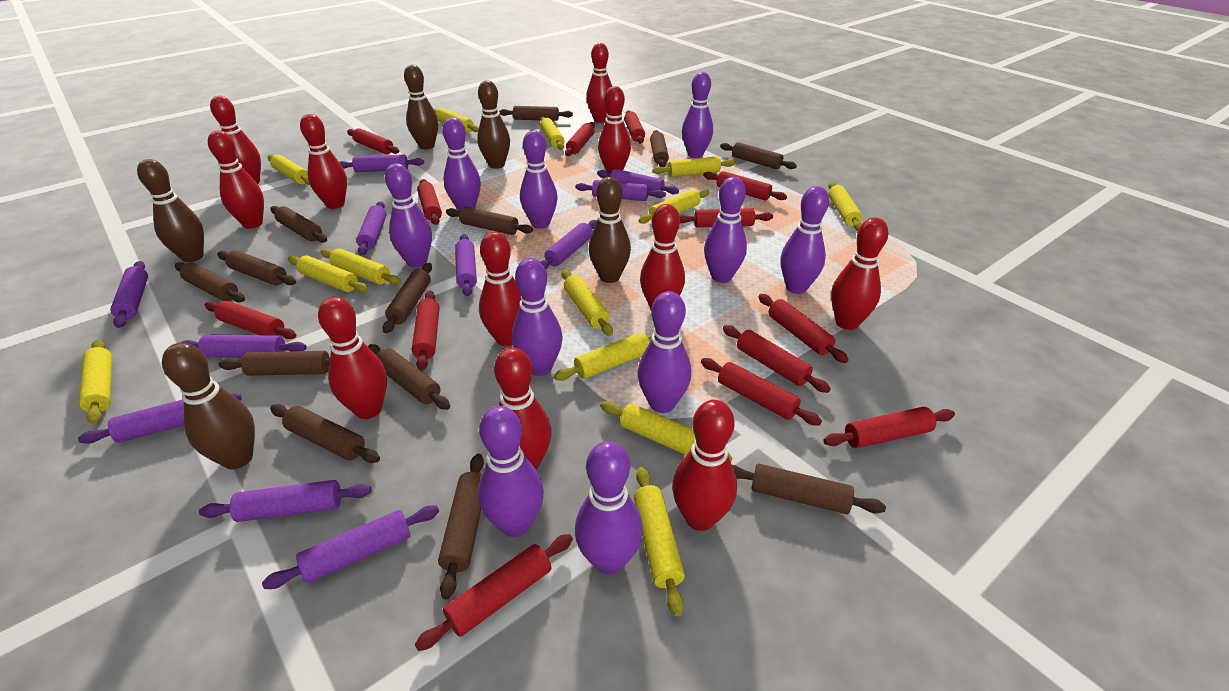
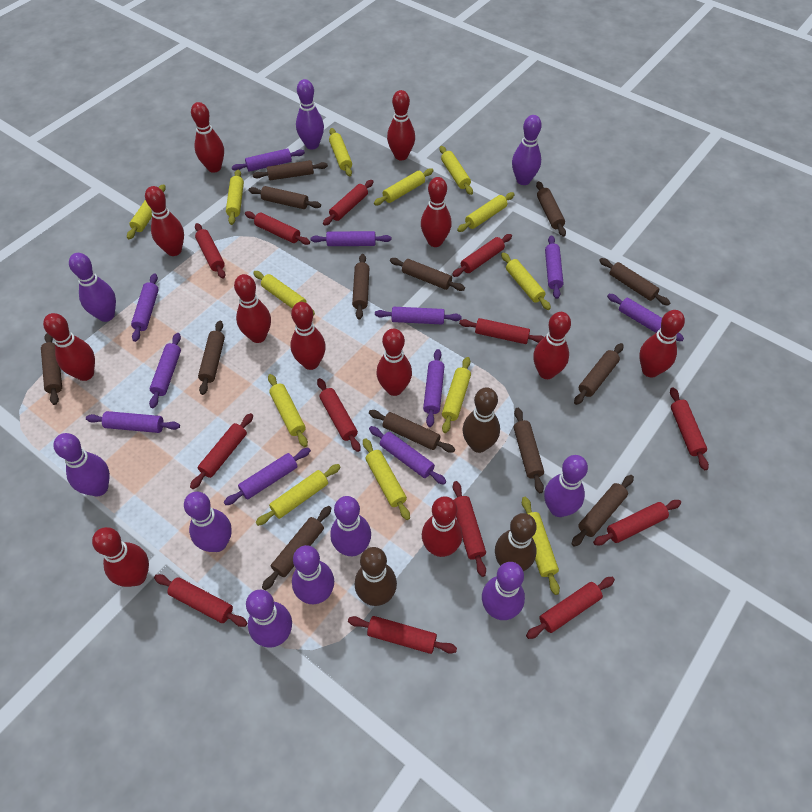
brown bowling pin: [137,159,204,262] [162,343,255,469] [404,65,438,149] [477,80,510,169] [589,177,631,283] = 5 -> [355,547,397,606] [462,387,500,453] [495,513,537,571] = 3
red bowling pin: [208,130,264,229] [210,96,261,184] [300,114,347,209] [318,297,387,419] [479,232,521,346] [494,348,552,470] [586,43,612,123] [598,86,631,173] [640,204,685,309] [672,400,737,531] [831,217,888,330] = 11 -> [43,313,95,381] [92,527,149,587] [145,186,184,256] [191,102,224,173] [234,274,271,343] [290,302,326,370] [376,329,412,396] [387,90,415,160] [421,177,452,247] [422,497,462,557] [533,312,571,379] [639,310,685,378] = 12

